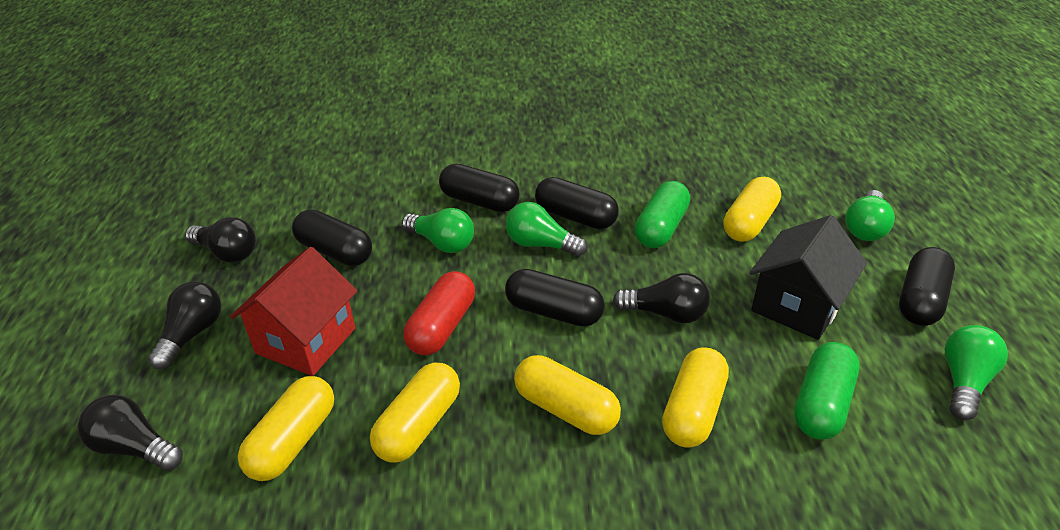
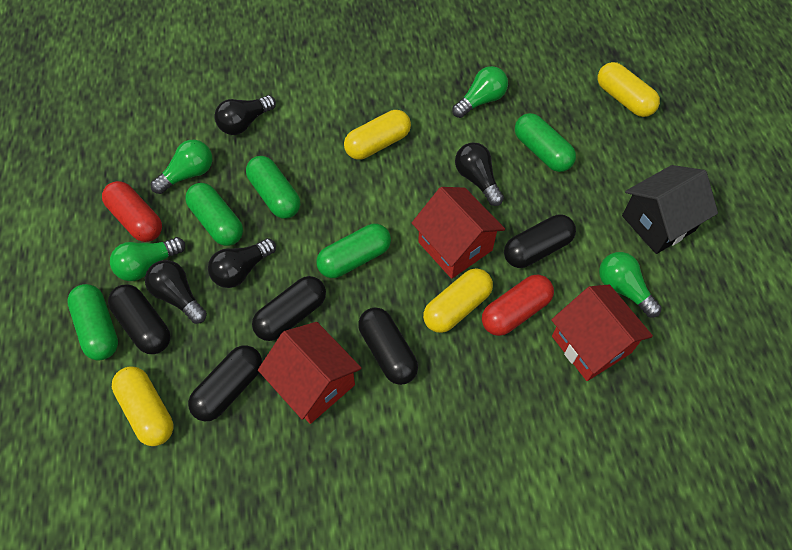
green capsule: [635,181,690,248] [794,342,860,440] = 2 -> [67,284,118,360] [185,183,243,246] [246,156,300,219] [316,224,391,278] [515,113,576,172] = 5
red capsule: [404,271,475,355] = 1 -> [102,181,162,242] [482,275,554,336] = 2
red house: [230,247,357,376] = 1 -> [258,322,361,424] [412,187,505,279] [551,285,653,381] = 3
yellow capsule: [238,376,334,481] [370,363,460,463] [514,355,621,435] [662,347,729,447] [723,177,781,242] = 5 -> [112,366,173,446] [344,110,411,160] [423,268,493,333] [598,62,660,117] = 4

